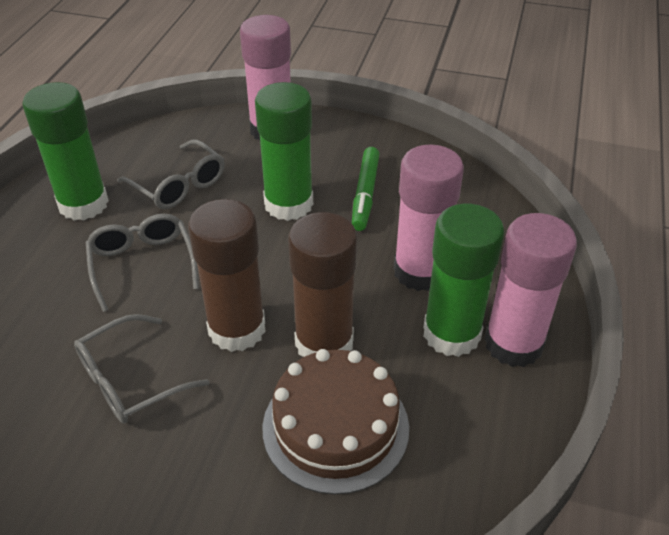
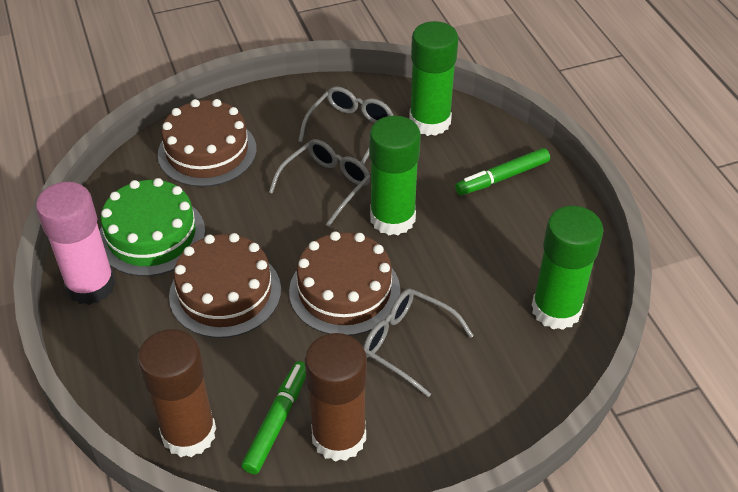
brown cake: [263,349,409,495] = 1 -> [158,99,257,187] [169,233,281,338] [289,231,400,336] = 3
green cake: none = 0 -> [100,178,205,276] = 1
green marker: [352,147,380,231] = 1 -> [242,361,306,474] [455,148,550,195] = 2
pink glue stick: [240,15,291,140] [394,145,464,291] [484,213,577,367] = 3 -> [36,182,116,305] = 1

